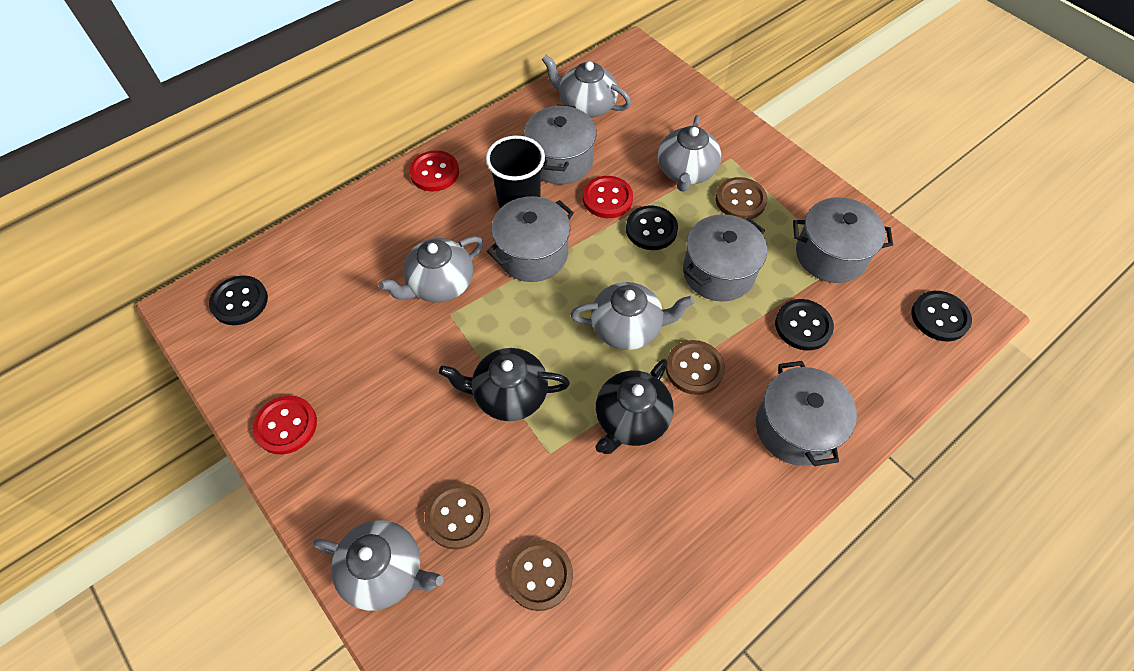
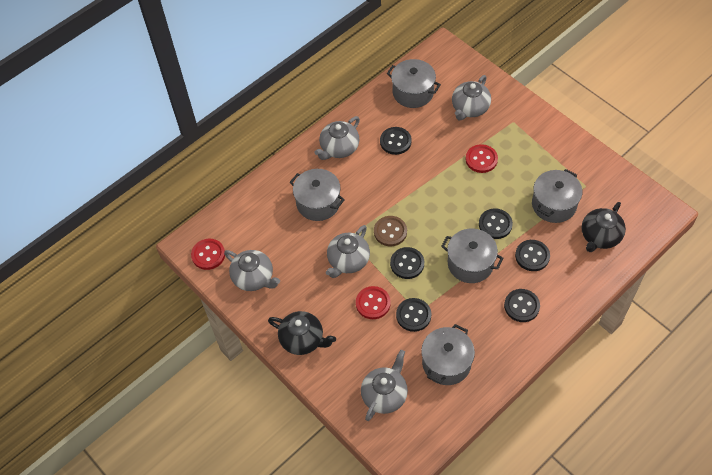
black button: [209,275,268,325] [626,206,678,250] [775,299,834,351] [911,291,972,342] = 4 -> [380,127,412,155] [390,247,424,279] [396,298,431,332] [479,208,513,239] [504,289,540,322] [515,240,550,271] = 6
black cup: [486,136,545,208] = 1 -> none = 0
brown button: [424,483,490,550] [505,540,573,611] [666,340,725,395] [716,177,767,219] = 4 -> [374,216,407,246] = 1

